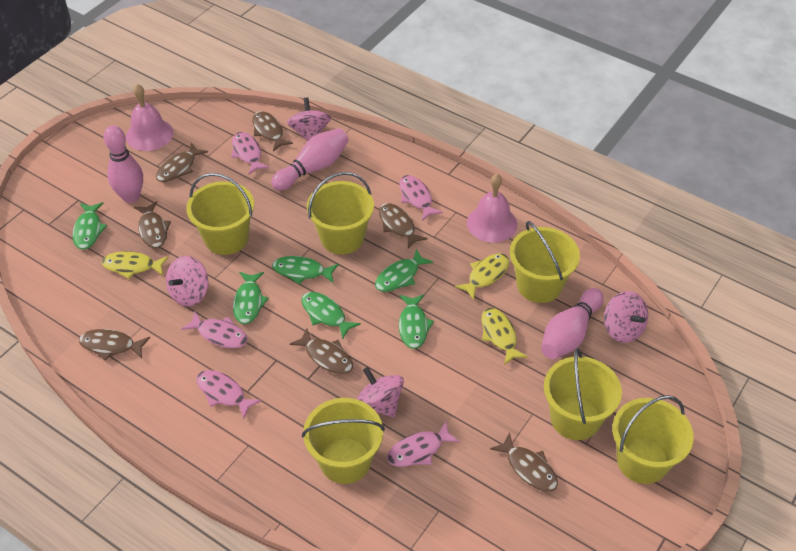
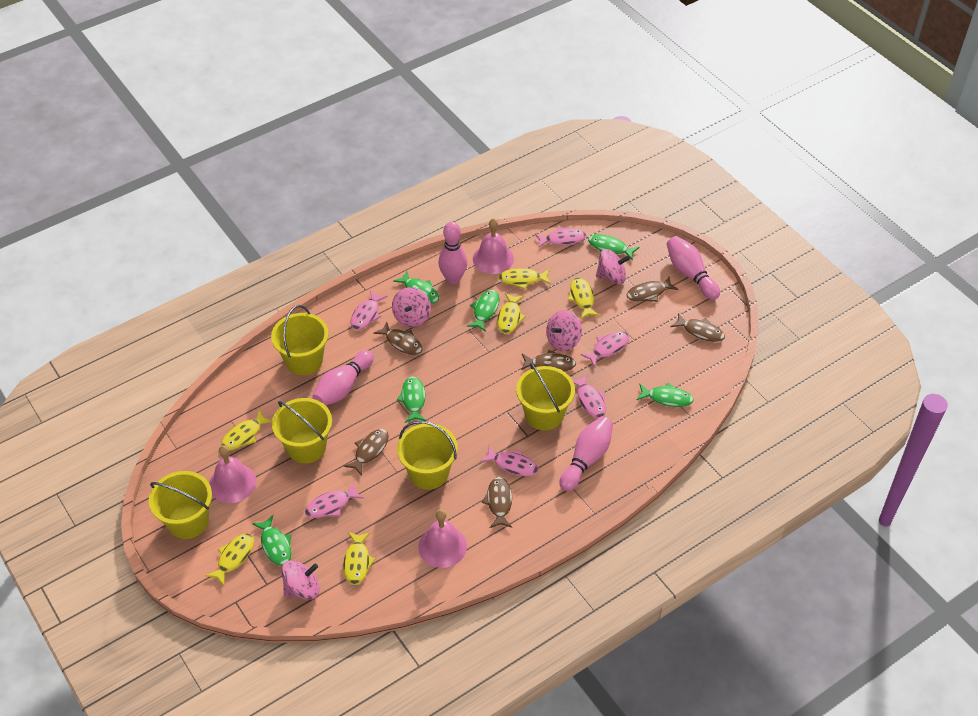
brown fish: [79,329,150,361] [134,201,171,248] [156,143,208,182] [252,111,293,152] [290,328,353,374] [379,203,428,249] [490,432,558,491] = 7 -> [344,429,389,476] [373,321,422,355] [482,477,512,528] [521,350,576,371] [627,277,678,302] [671,313,725,342] = 6
pink bell: [126,84,173,151] [467,174,517,243] = 2 -> [209,445,256,503] [418,509,467,568] [473,218,514,274] = 3
pink bowling pin: [104,125,143,203] [271,128,349,191] [541,288,604,359] = 3 -> [312,350,374,406] [438,222,467,284] [560,416,613,491] [667,236,720,300] = 4
pink fish: [181,312,248,348] [196,370,262,419] [231,132,270,175] [387,421,460,467] [399,175,443,221] = 5 -> [305,482,364,518] [351,290,388,330] [480,445,538,476] [535,227,586,248] [573,375,606,418] [581,331,629,367] = 6
yellow bucket: [187,173,254,255] [302,398,385,484] [307,172,374,254] [510,221,580,303] [544,349,622,440] [612,395,694,484] = 6 -> [149,471,212,539] [271,305,328,375] [272,398,332,463] [397,421,458,490] [516,363,575,430] = 5
yellow fish: [102,251,169,279] [455,254,510,300] [482,308,528,365] = 3 -> [205,533,254,586] [221,410,272,450] [343,532,375,585] [497,293,526,334] [498,268,551,289] [568,278,600,319] = 6

